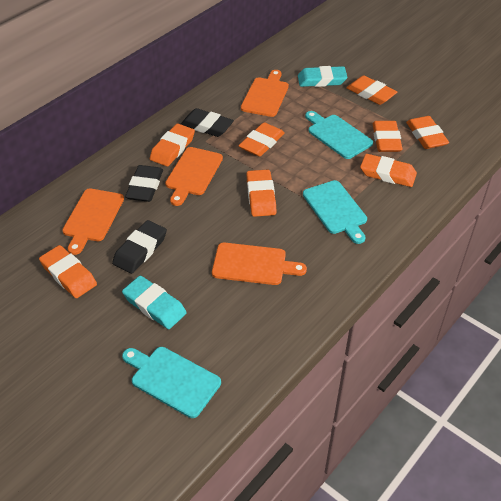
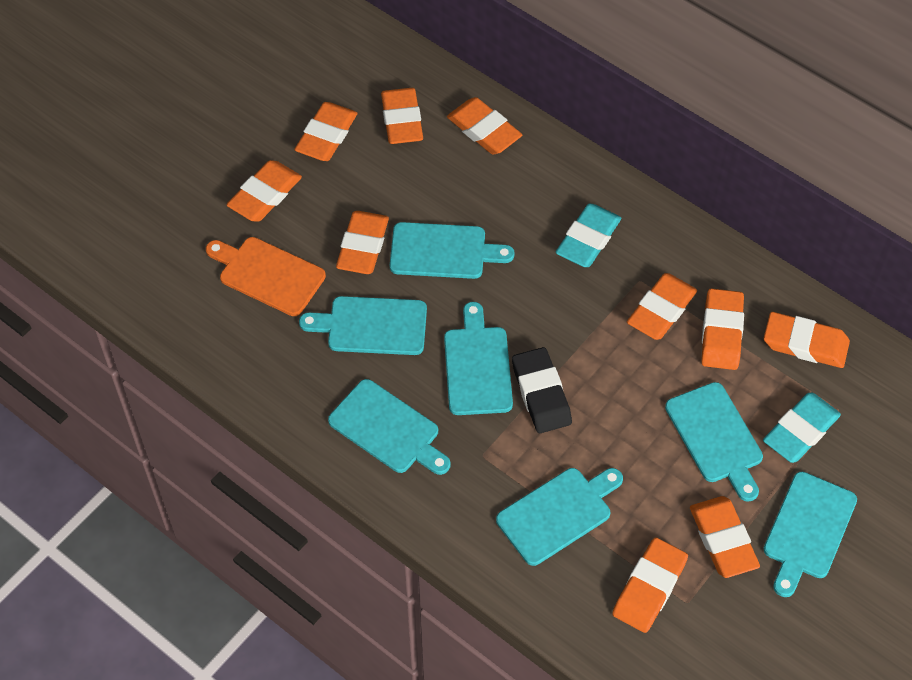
black eraser: [112,220,167,274] [125,165,163,202] [181,108,234,137] = 3 -> [512,347,572,433] = 1
orange cutting board: [62,188,124,255] [165,147,223,206] [212,242,307,285] [241,70,289,117] = 4 -> [206,237,326,316] = 1
orange eraser: [39,245,97,298] [150,124,195,166] [238,122,285,157] [246,170,277,217] [346,75,397,105] [360,154,417,187] [373,121,403,152] [406,116,449,149] = 8 -> [226,160,302,222] [294,102,358,161] [336,211,389,274] [381,88,423,144] [447,97,522,155] [612,537,688,633] [627,273,697,340] [690,496,760,578] [701,288,744,370] [764,312,850,368] = 10
turquoise cutting board: [122,347,221,418] [303,180,367,244] [305,111,373,159] = 3 -> [299,296,427,355] [328,379,451,475] [390,222,515,279] [444,302,513,415] [496,468,623,566] [665,382,763,502] [764,472,857,597] = 7

